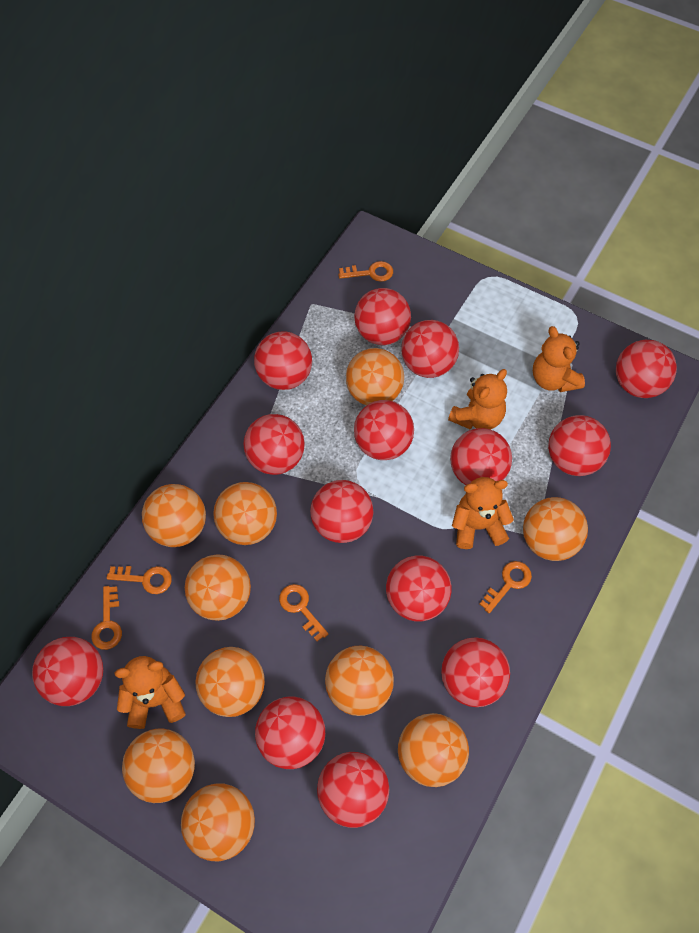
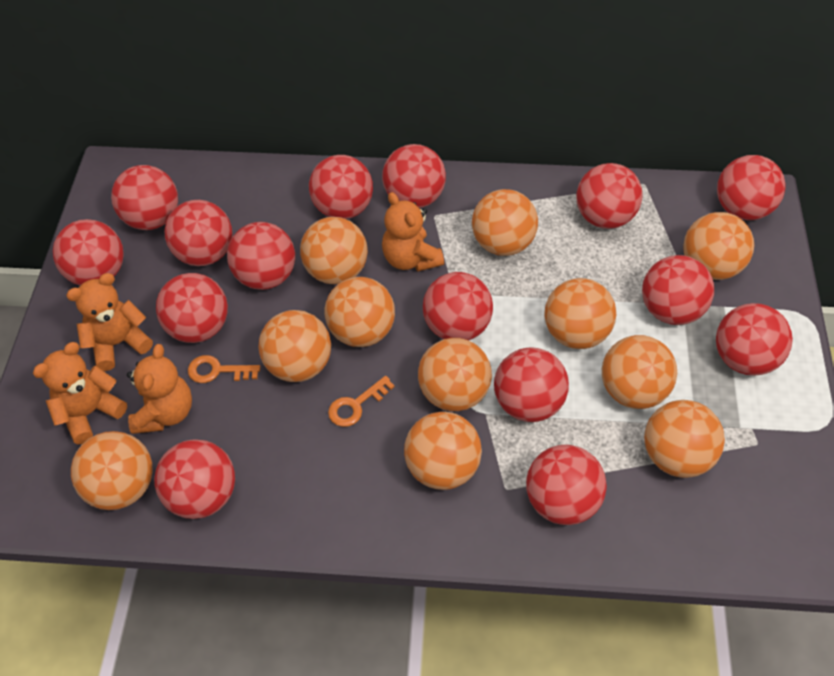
orange ball: [122,729,195,803] [142,484,206,547] [181,784,255,861] [185,554,251,621] [196,647,265,717] [213,482,277,545] [325,646,394,716] [346,348,404,406] [398,713,469,787] [523,497,588,561] = 10 -> [71,431,153,510] [259,310,331,382] [300,217,368,284] [324,277,395,347] [404,412,482,490] [418,338,492,411] [472,189,538,256] [545,278,616,349] [602,335,677,409] [644,400,725,478] [683,212,754,280] = 11
orange key: [92,586,122,650] [107,566,172,594] [279,584,329,641] [338,261,393,282] [480,561,532,613] = 5 -> [188,355,260,383] [328,376,395,427] = 2
red ball: [32,637,103,706] [243,414,305,475] [254,332,312,390] [255,696,325,769] [310,480,374,543] [317,752,389,828] [354,288,411,345] [354,400,414,460] [386,556,452,621] [401,320,459,378] [441,637,510,707] [450,428,512,485] [548,415,611,476] [616,340,677,398] = 14 -> [53,219,124,286] [111,165,178,230] [154,439,235,519] [156,273,228,343] [165,200,233,266] [227,222,295,290] [309,155,373,219] [382,144,446,208] [423,272,493,340] [494,347,569,422] [526,445,607,525] [576,163,642,229] [642,255,714,325] [716,303,793,376] [717,155,785,220] = 15

